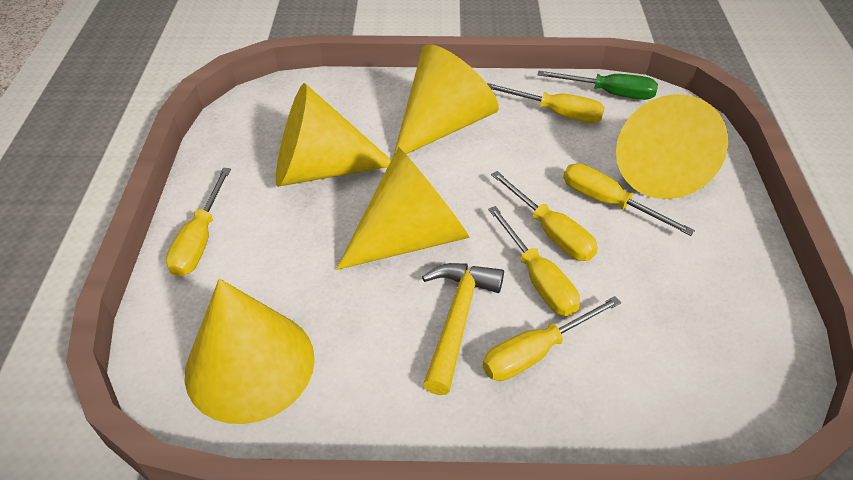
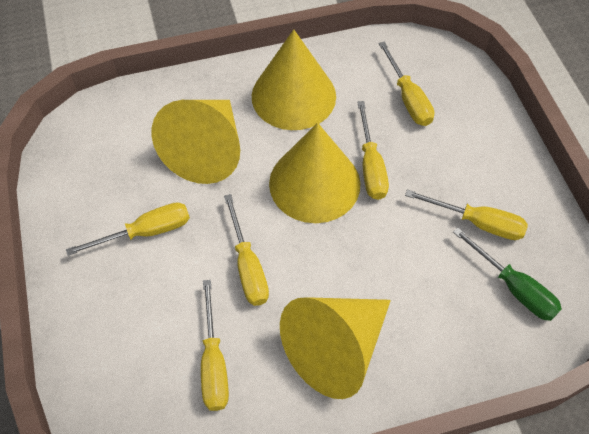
yellow cone: [185,279,315,424] [276,83,391,187] [336,147,470,270] [393,44,499,156] [616,94,728,199] = 5 -> [152,100,240,184] [252,29,336,130] [269,123,360,223] [280,297,391,399] = 4
yellow hammer: [422,263,504,395] = 1 -> none = 0

